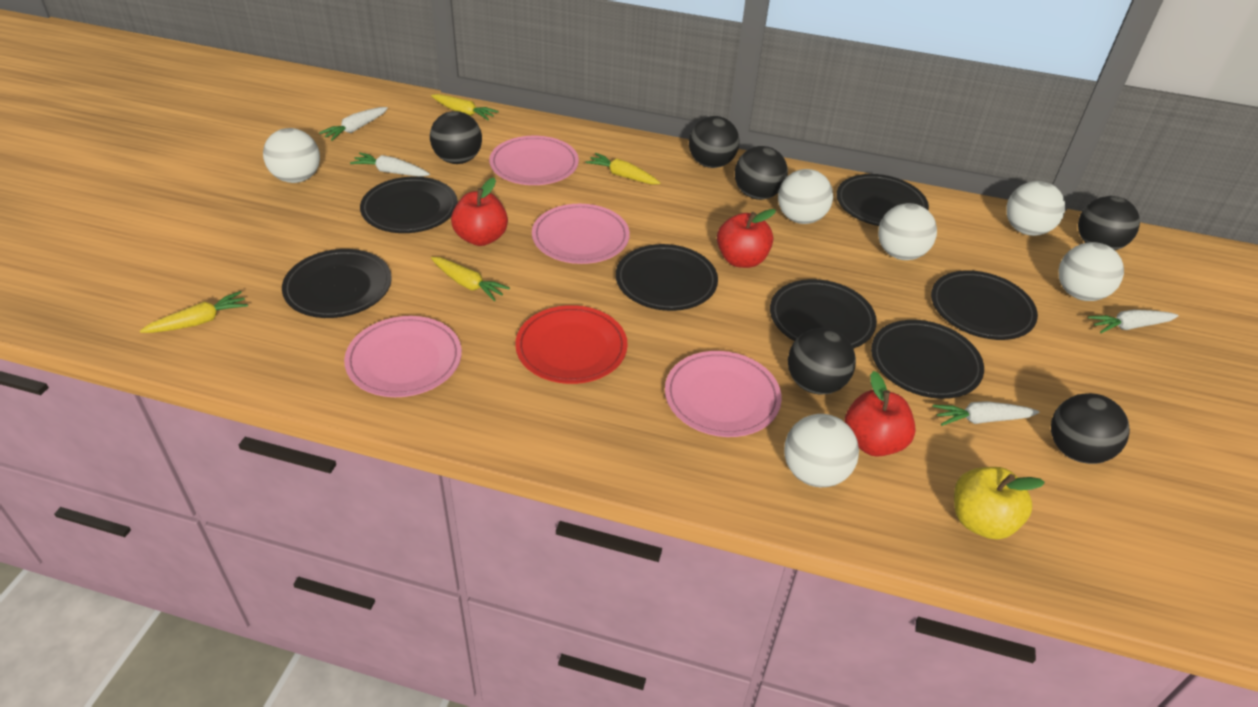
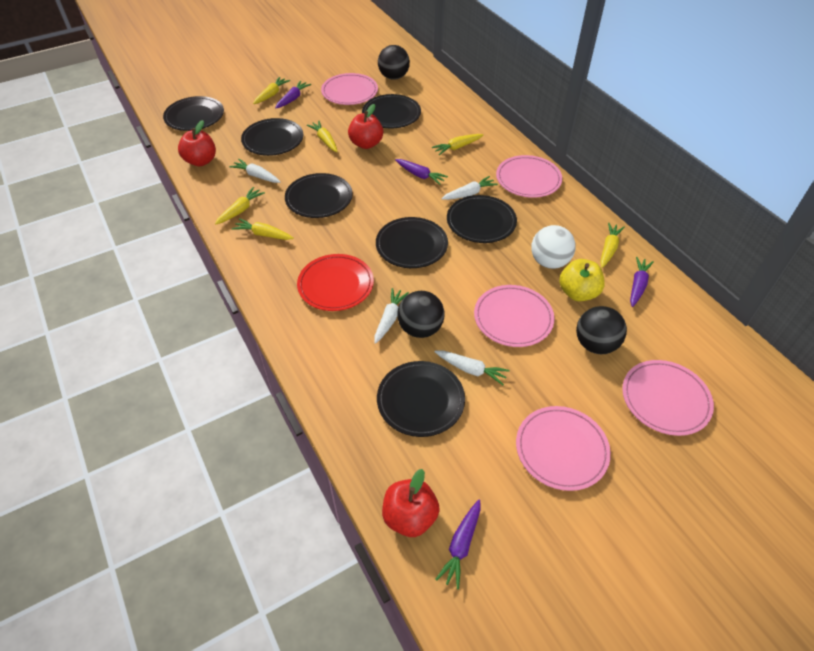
black ball: [430,111,482,164] [689,116,740,168] [735,146,788,200] [788,328,856,394] [1051,393,1130,464] [1078,196,1140,250] = 6 -> [378,45,410,80] [398,291,445,338] [576,306,627,354] = 3
pink plate: [344,316,462,397] [489,136,579,185] [532,204,630,264] [665,351,782,437] = 4 -> [321,73,378,105] [474,285,555,347] [496,155,562,198] [516,406,611,491] [622,360,714,436] = 5
purple carrot: none = 0 -> [275,81,311,108] [395,159,448,185] [435,500,481,589] [630,257,654,307] = 4
white ball: [263,128,320,183] [778,169,833,224] [784,414,859,487] [878,203,937,260] [1006,181,1065,236] [1058,242,1124,301] = 6 -> [531,225,576,269] = 1
yellow carrot: [140,291,248,333] [431,94,499,120] [431,257,510,301] [585,153,660,185] = 4 -> [215,187,265,225] [232,218,294,240] [253,77,290,104] [307,121,338,152] [432,134,483,155] [600,223,625,268] = 6

